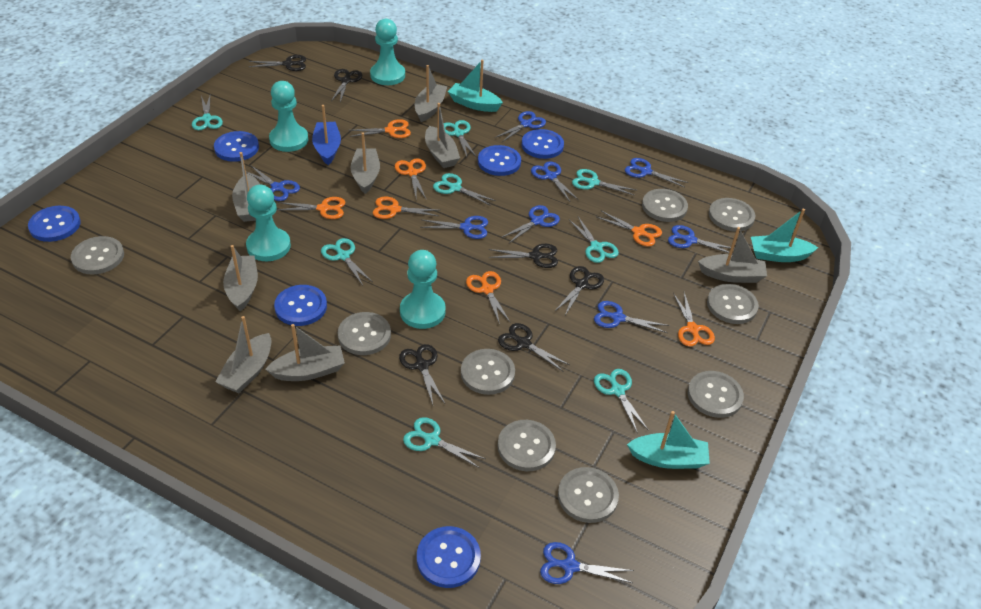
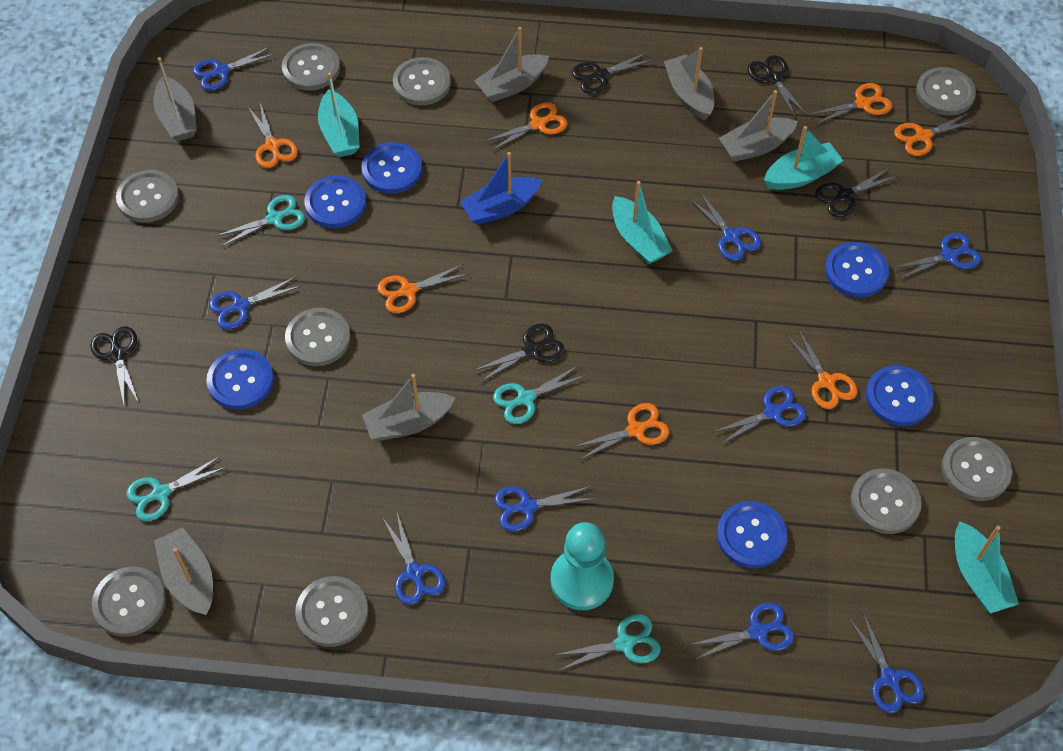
black scissors: [249,55,306,71] [331,69,362,102] [399,344,445,405] [488,244,558,268] [498,323,570,372] [555,266,604,315] = 6 -> [90,326,139,408] [473,324,565,382] [572,52,654,94] [748,55,807,119] [815,168,898,217] = 5
grey boat: [215,316,271,393] [223,245,258,312] [232,152,261,222] [266,324,345,381] [350,132,380,194] [415,65,447,122] [425,103,460,168] [698,227,767,283] = 8 -> [153,57,197,141] [154,527,213,615] [362,374,455,441] [474,27,549,102] [664,47,714,121] [719,90,798,162] = 6
turquoise boat: [448,59,503,112] [627,411,710,469] [751,209,818,262] = 3 -> [318,72,360,157] [612,181,673,264] [764,126,843,190] [955,522,1019,613] = 4
turquoise pawn: [246,185,291,261] [269,81,308,152] [370,19,405,85] [400,250,446,329] = 4 -> [551,522,614,610] = 1
turquoise scissors: [192,96,223,130] [321,238,372,285] [403,417,486,468] [433,173,496,206] [444,120,476,157] [569,217,619,263] [572,169,636,196] [594,369,649,432] = 8 -> [126,456,227,521] [216,195,305,247] [493,365,586,424] [555,614,661,671] = 4

